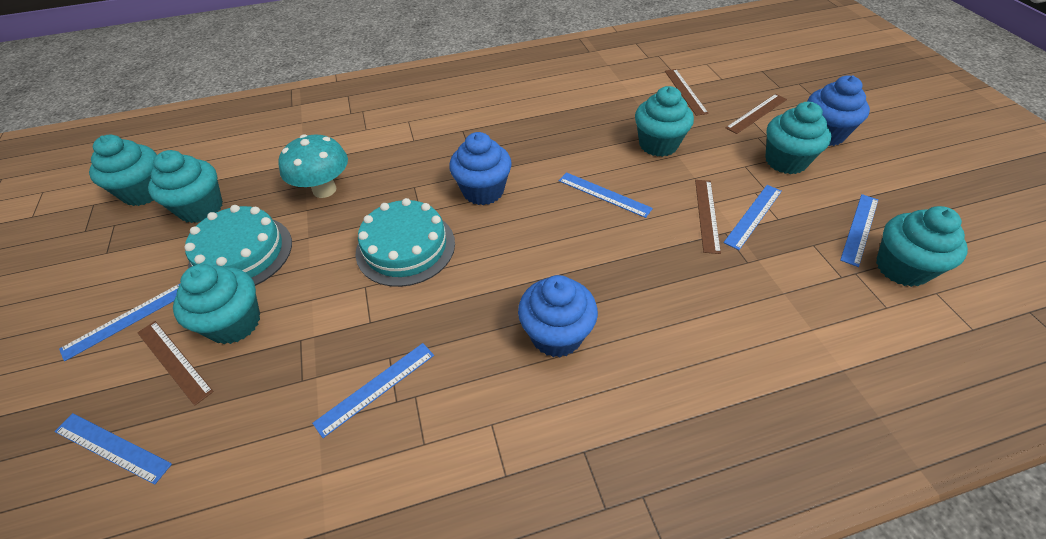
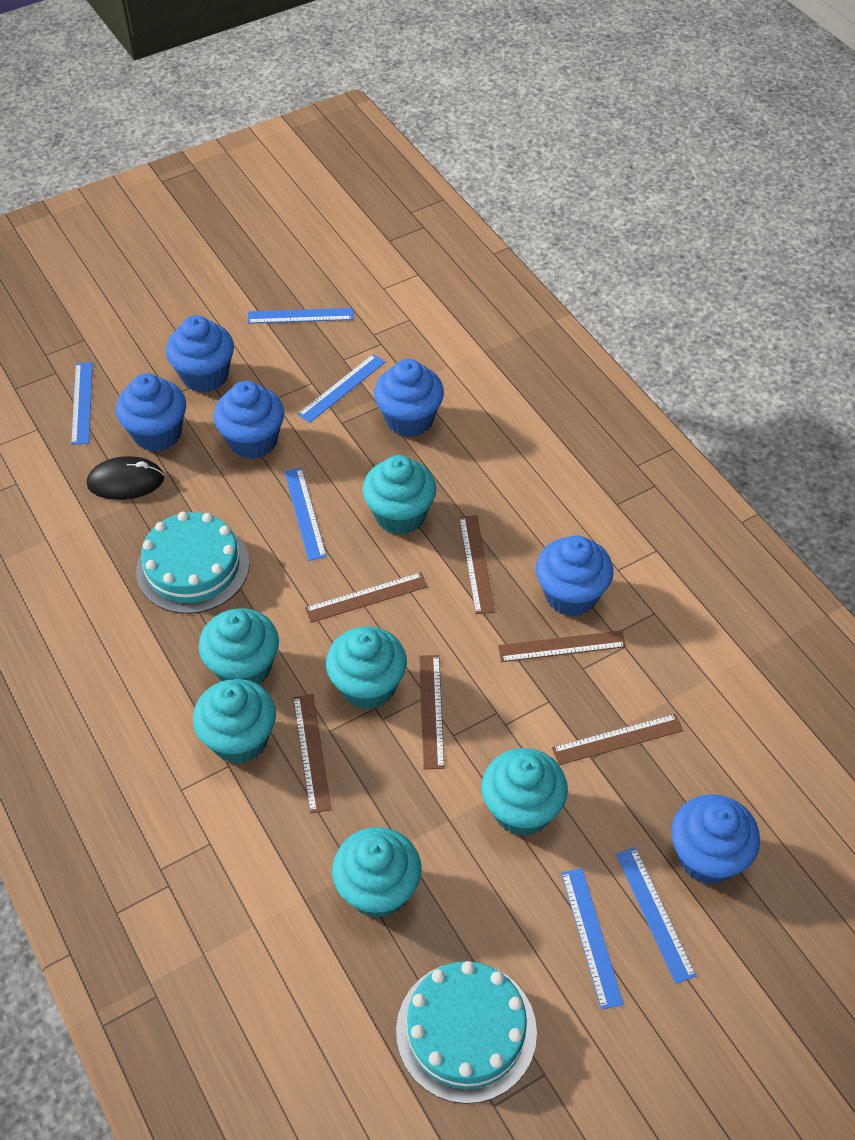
black mouse: none = 0 -> [87,456,164,500] = 1
blue cupcake: [449,132,512,205] [518,275,598,357] [807,75,870,146] = 3 -> [116,373,186,452] [166,315,234,393] [213,381,284,459] [374,359,444,437] [536,535,613,617] [671,794,760,885] = 6
brown ruler: [137,321,214,406] [665,69,709,116] [695,180,721,254] [725,94,787,134] = 4 -> [293,694,331,814] [305,572,428,623] [419,655,444,770] [459,515,495,614] [498,630,626,662] [552,714,683,765] = 6
turquoise mushroom: [278,134,348,198] = 1 -> none = 0

